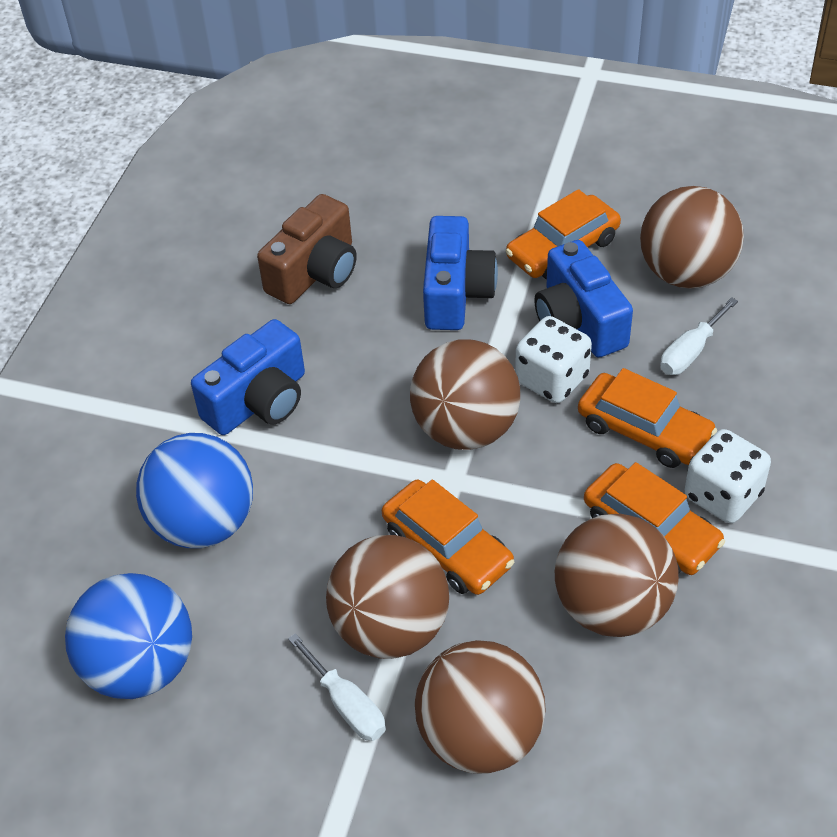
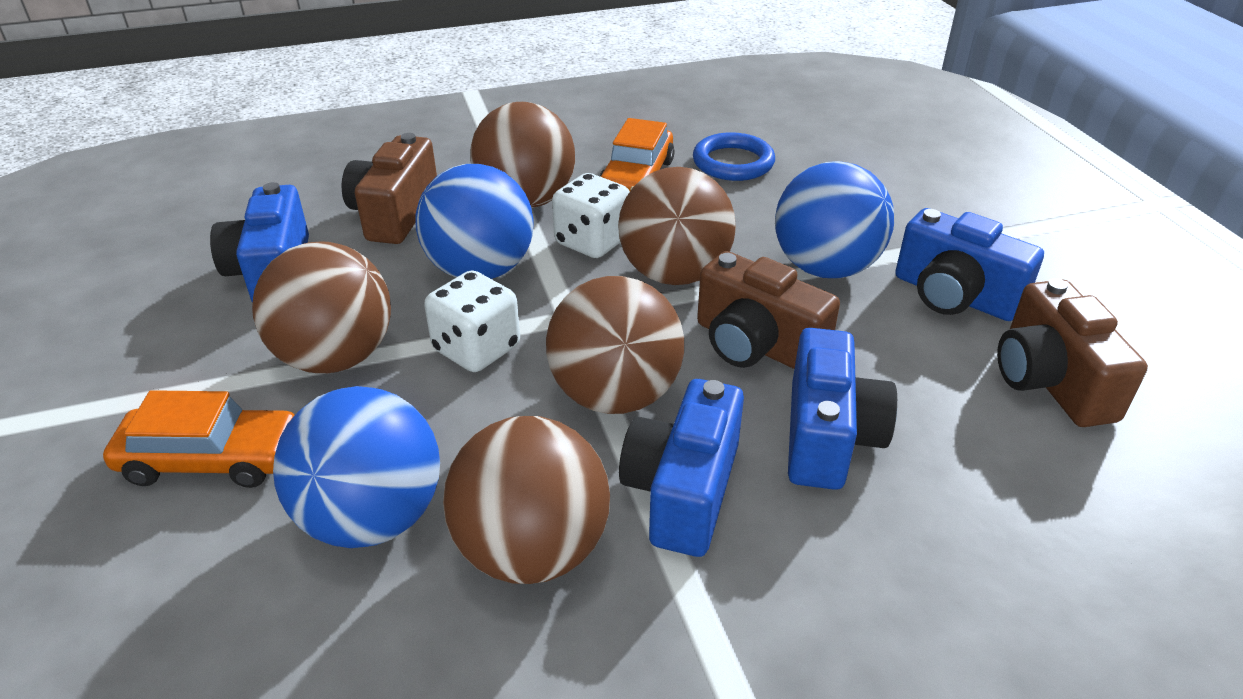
blue ball: [65,573,192,699] [136,433,253,548] = 2 -> [273,386,440,548] [416,164,534,279] [775,161,894,278] = 3
blue camera: [191,319,305,435] [423,216,498,330] [534,240,633,358] = 3 -> [210,182,309,303] [619,379,744,557] [788,328,897,490] [895,208,1044,321] = 4
blue ring: none = 0 -> [693,132,775,181] = 1
brown camera: [257,194,357,304] = 1 -> [342,133,437,244] [697,251,840,369] [997,278,1148,427] = 3
orange car: [382,479,514,595] [506,189,621,280] [578,368,717,468] [584,462,725,575] = 4 -> [103,390,295,488] [600,118,675,191] = 2
white screwdriver: [288,633,386,741] [660,297,738,375] = 2 -> none = 0

